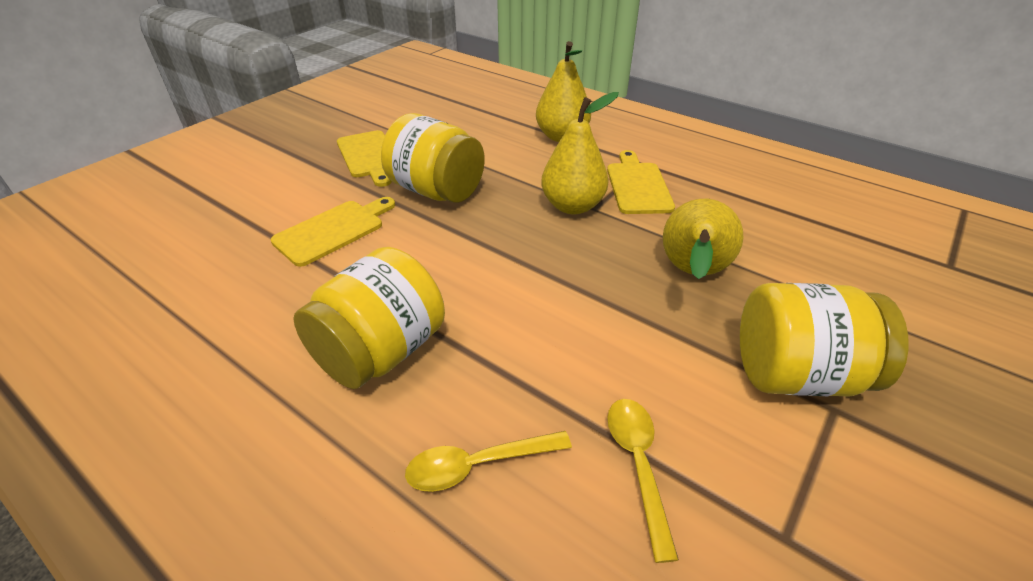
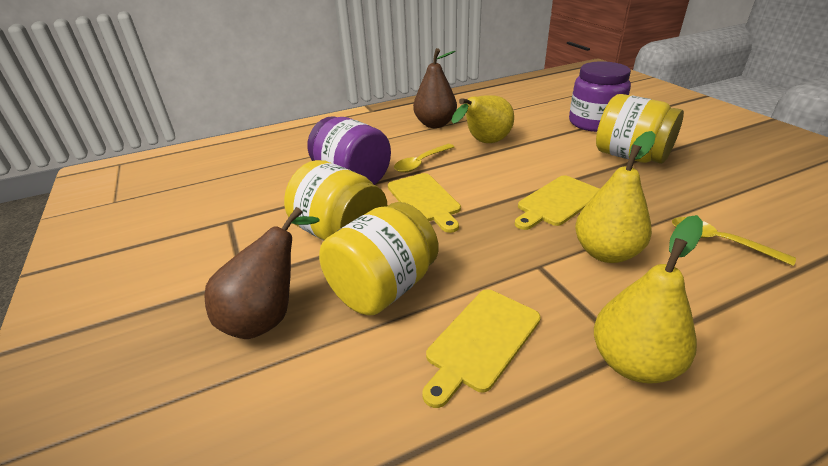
brown pear: none = 0 -> [204,207,320,339] [413,48,457,128] = 2
purple jar: none = 0 -> [307,116,391,185] [569,61,631,132] = 2

